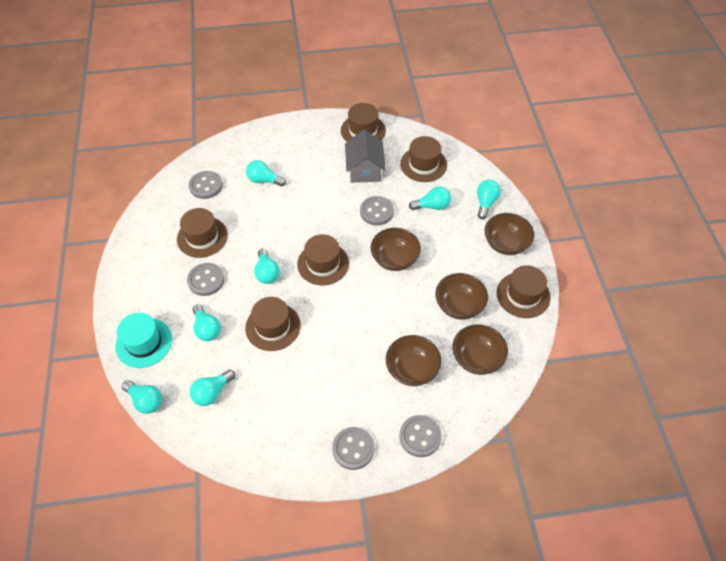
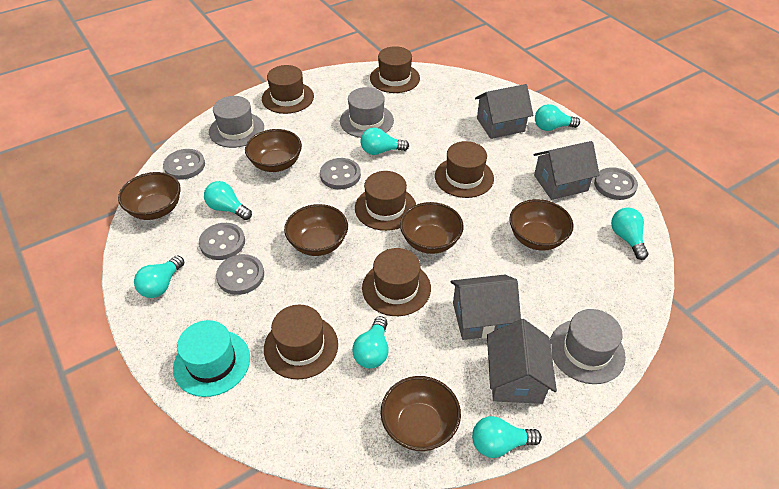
brown bowl: [370,228,421,271] [386,335,442,386] [435,273,488,320] [452,324,508,375] [485,213,534,255] = 5 -> [118,172,181,220] [245,129,302,172] [284,204,348,256] [381,376,461,451] [400,202,464,254] [509,199,573,251] = 6
grey hat: none = 0 -> [209,96,264,148] [340,87,394,138] [550,309,626,384] = 3
grey house: [345,130,385,183] = 1 -> [451,275,521,340] [475,84,533,139] [487,319,557,404] [533,141,600,200] = 4

